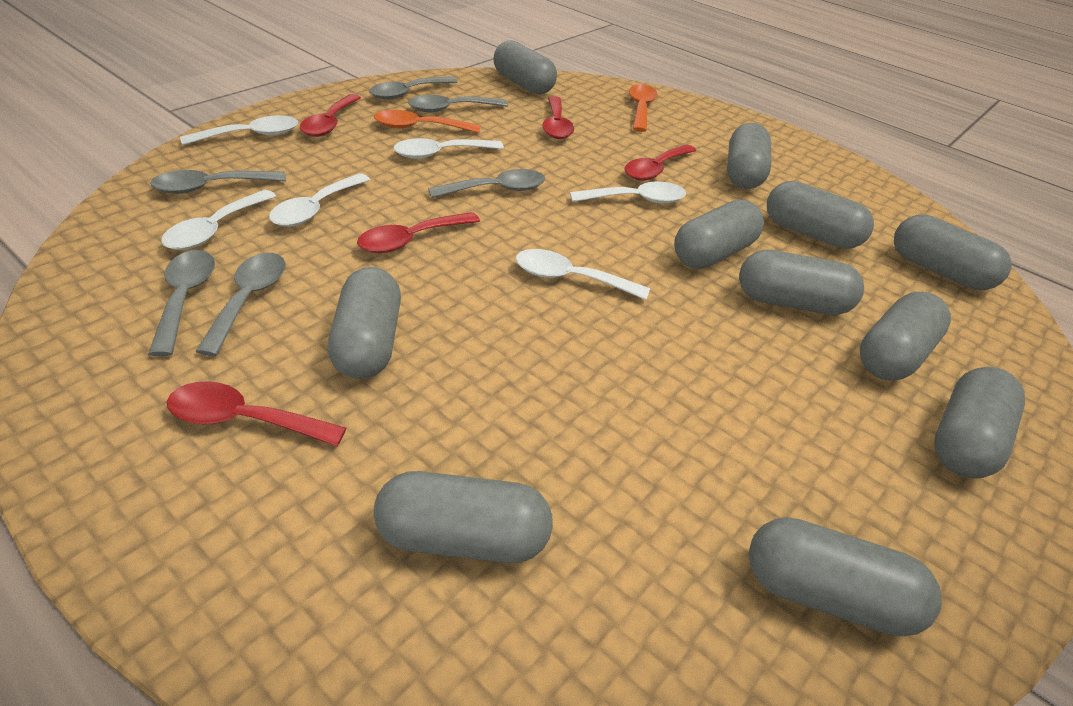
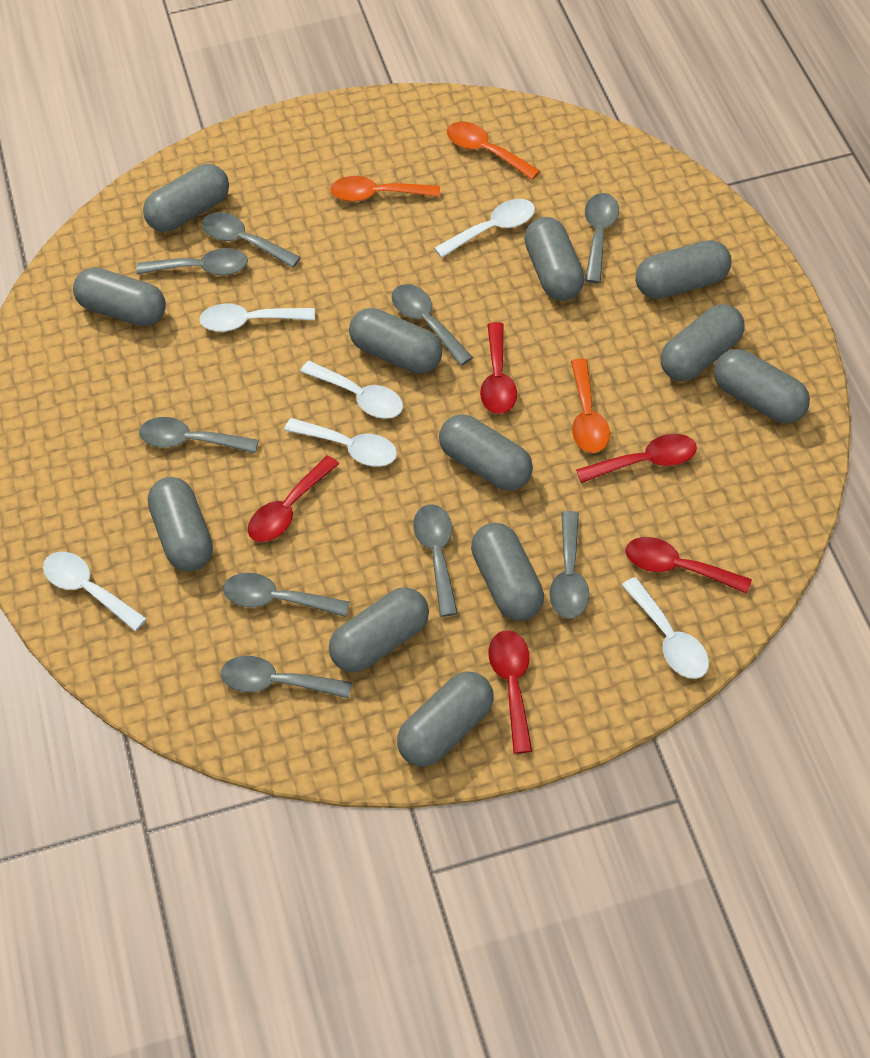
grey capsule: [328,267,401,379] [373,471,553,563] [493,41,557,94] [674,200,764,269] [727,123,771,189] [739,250,864,315] [749,517,942,636] [767,181,874,249] [860,292,951,380] [894,214,1012,290] [934,367,1025,478] = 11 -> [73,268,166,326] [143,164,229,232] [148,477,213,572] [329,587,429,673] [349,308,442,374] [397,671,494,767] [439,414,533,491] [471,523,544,621] [524,217,585,301] [635,240,731,299] [660,304,745,381] [714,349,810,423] = 12
grey spoon: [148,250,215,356] [150,170,286,194] [195,253,286,356] [369,76,458,100] [408,95,508,112] [428,169,545,198] = 6 -> [136,248,248,275] [139,417,259,453] [202,212,301,268] [221,656,352,698] [223,573,350,617] [392,284,473,366] [413,505,458,617] [549,511,589,619] [585,193,619,283] = 9
orange spoon: [374,110,481,133] [629,84,658,132] = 2 -> [330,176,440,202] [447,122,540,180] [571,358,610,453] = 3

